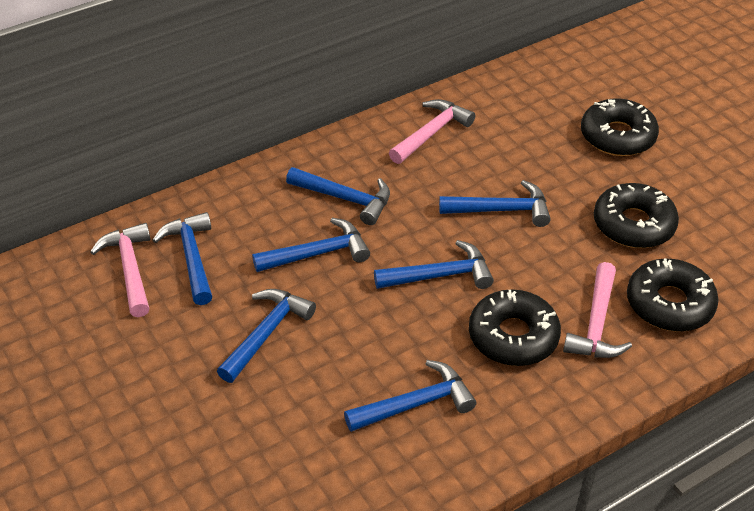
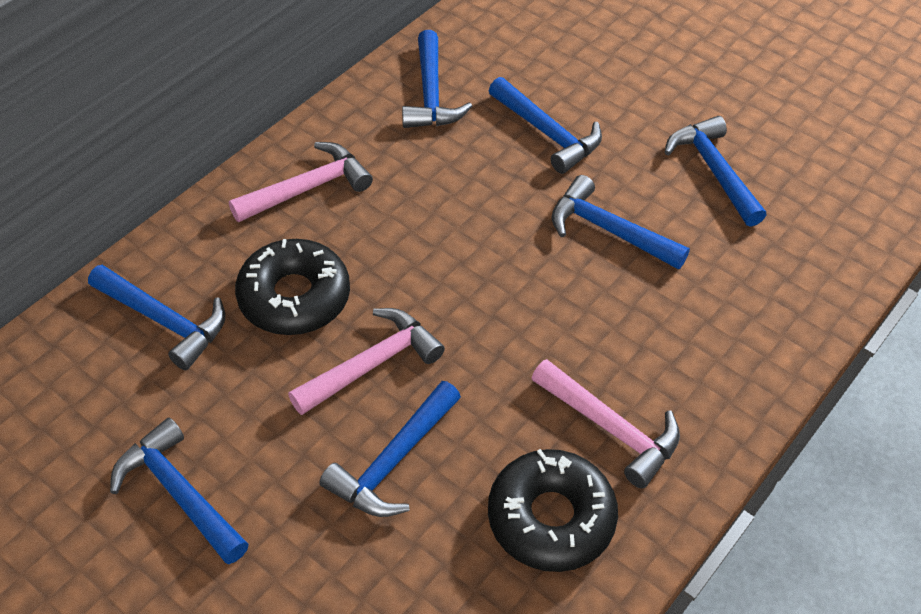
black donut: [469,289,561,366] [581,98,659,156] [594,183,679,248] [627,258,719,332] = 4 -> [235,239,350,335] [488,449,618,572] = 2

